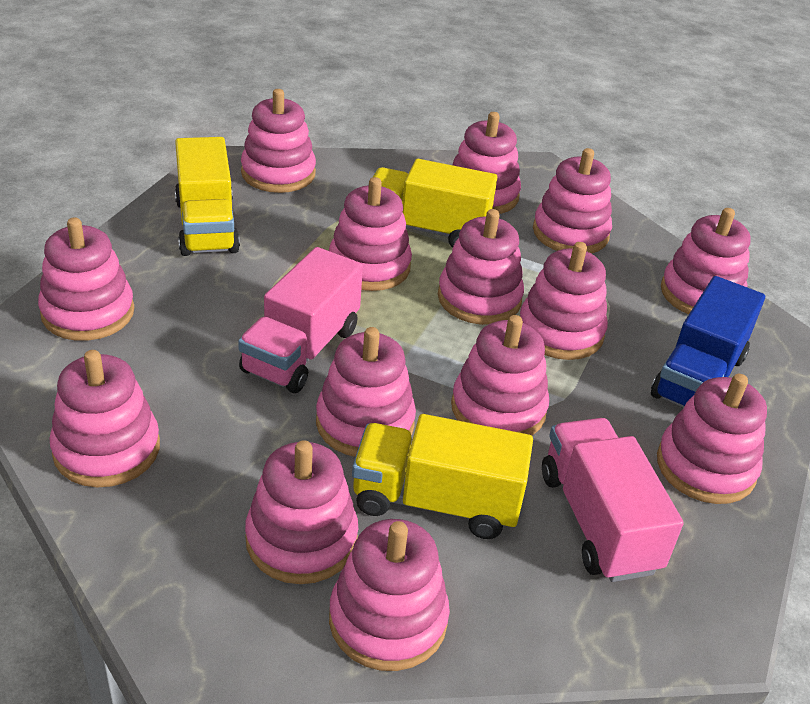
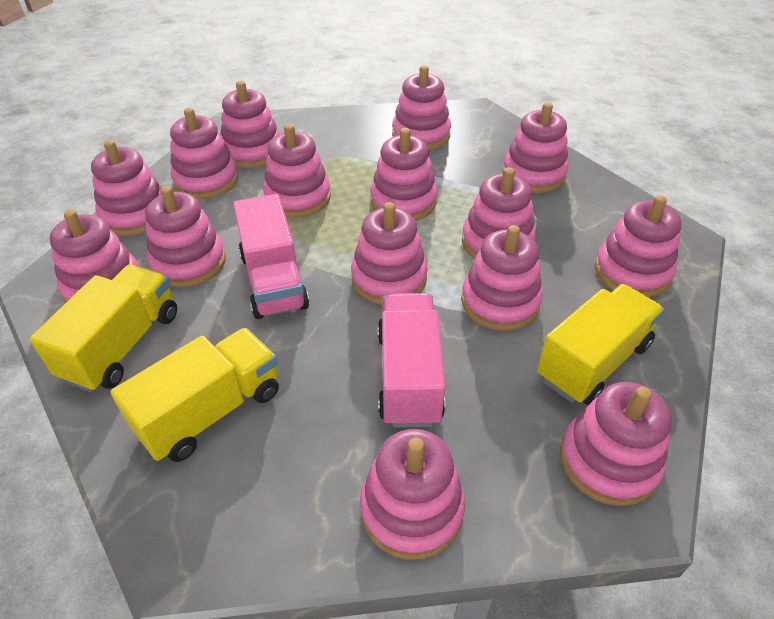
blue truck: [651,276,765,408] = 1 -> none = 0
pink stacking toy: [38,217,134,341] [50,350,160,487] [241,89,316,193] [245,440,358,584] [316,327,416,457] [329,177,412,291] [329,519,450,671] [438,209,524,325] [451,315,549,436] [453,112,521,214] [520,242,608,360] [533,148,612,254] [657,374,767,504] [661,208,751,314] = 14 -> [50,209,138,303] [91,140,161,236] [145,186,226,287] [170,108,238,199] [221,81,280,168] [263,124,331,218] [351,202,428,305] [360,429,465,560] [370,128,437,221] [392,65,451,150] [461,225,543,331] [462,167,535,259] [502,102,568,193] [560,382,672,506] [595,195,682,297] = 15

